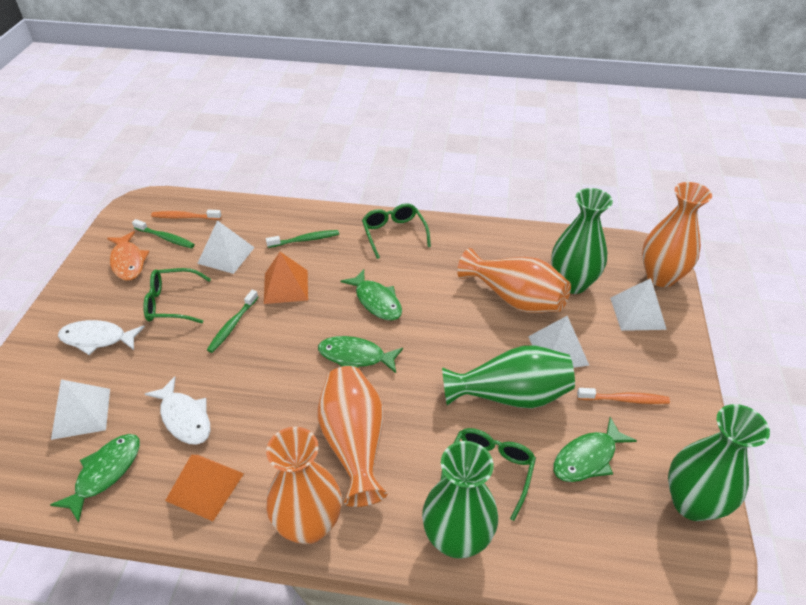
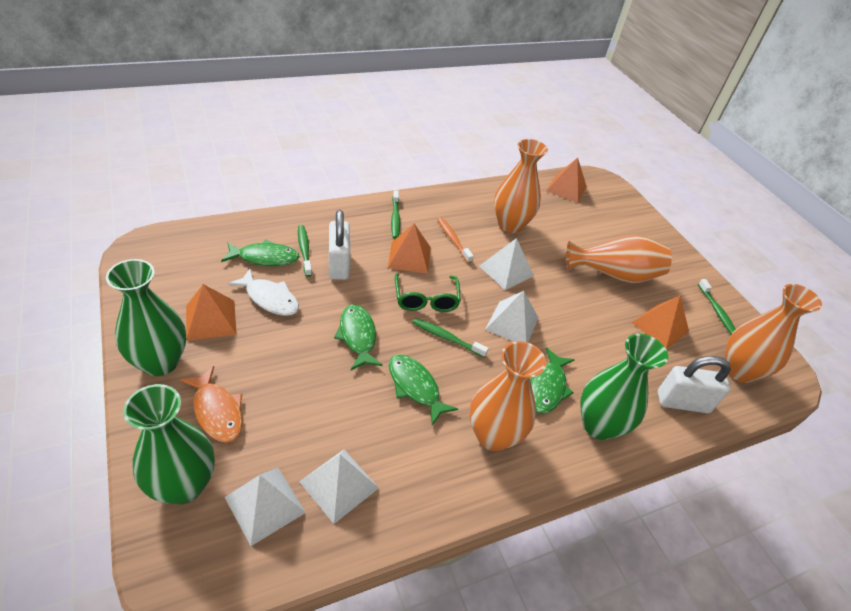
green glasses: [143,268,211,323] [362,203,431,259] [440,428,536,521] = 3 -> [395,273,461,312] = 1
green toothbrush: [132,219,195,249] [207,290,258,353] [266,230,339,248] = 3 -> [298,225,312,277] [391,190,400,239] [413,318,489,357] [698,279,736,334] = 4
green vase: [422,441,498,558] [442,346,575,408] [551,188,613,294] [668,404,770,521] = 4 -> [106,259,186,376] [123,384,215,505] [580,334,668,440] = 3
orange pyramid: [165,455,244,521] [264,252,308,304] = 2 -> [186,284,237,341] [388,224,430,274] [546,158,587,203] [632,296,689,349] = 4
orange toothbrush: [151,210,222,220] [577,388,670,404] = 2 -> [437,217,474,263] = 1
white fish: [58,320,145,355] [145,377,210,445] = 2 -> [228,269,299,316] = 1
white padlock: none = 0 -> [329,210,350,280] [658,356,731,413] = 2

